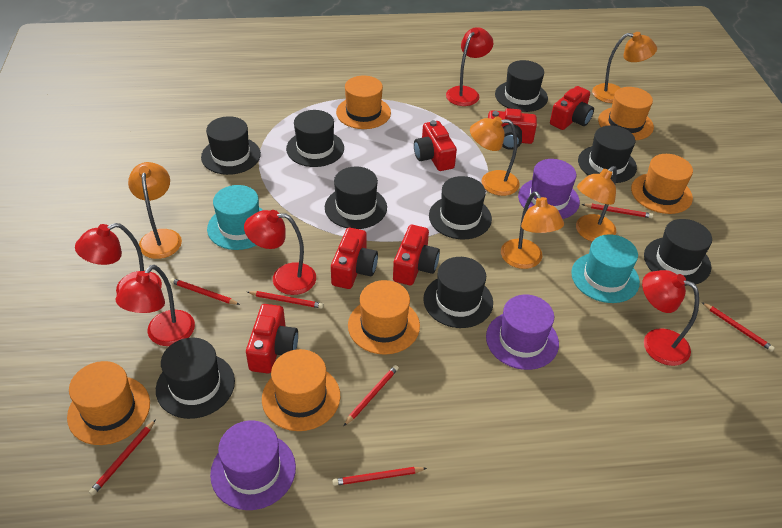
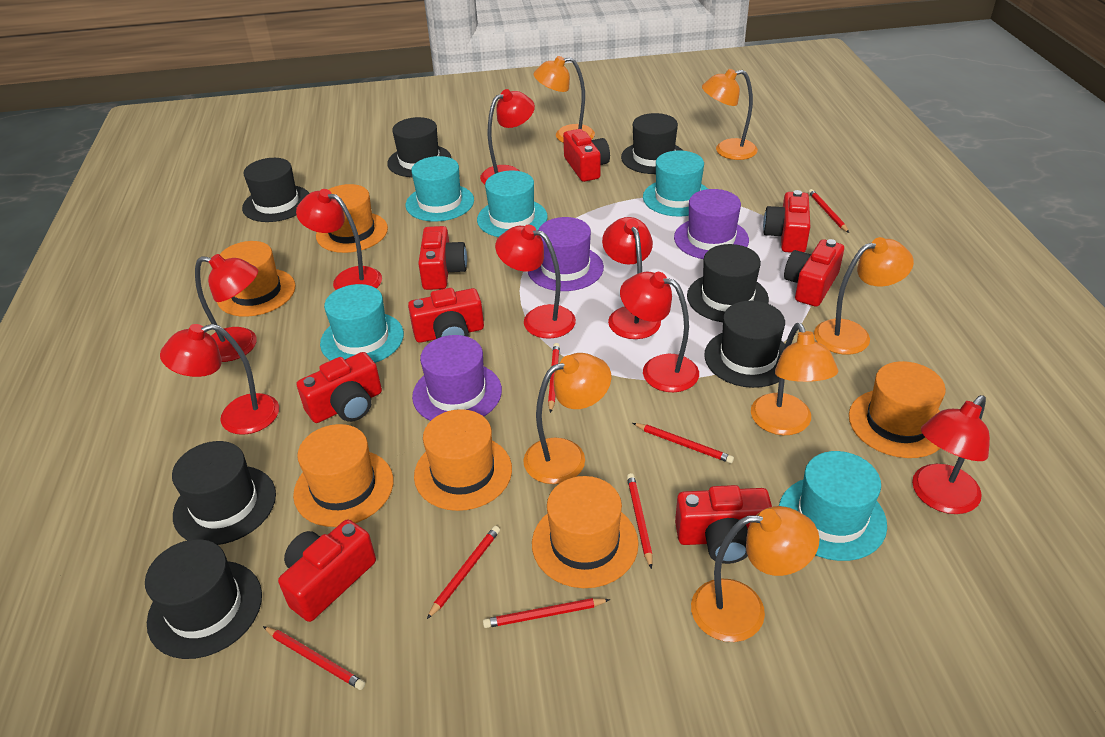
black hat: [156,338,235,419] [201,116,261,175] [286,110,344,167] [325,166,387,229] [423,257,493,328] [429,176,492,239] [495,60,548,112] [578,125,637,183] [644,219,712,286] = 9 -> [145,539,262,659] [172,441,276,545] [242,158,309,222] [387,117,451,177] [621,113,683,174] [687,244,769,322] [704,301,785,388] = 7
orange lamp: [128,162,182,259] [470,116,520,196] [501,191,564,269] [576,166,617,242] [592,32,657,103] = 5 -> [523,353,611,484] [534,56,595,143] [691,506,820,642] [702,69,758,160] [751,323,838,435] [814,237,914,355] = 6
red camera: [246,304,298,374] [331,228,378,289] [393,225,440,285] [414,120,457,171] [488,108,537,150] [550,86,594,130] = 6 -> [278,519,376,622] [297,352,382,423] [408,288,484,343] [418,226,467,290] [563,129,610,182] [675,485,772,564] [763,190,810,253] [784,239,844,307] = 8
red lamp: [75,223,162,294] [116,265,195,346] [244,210,316,295] [446,27,493,106] [642,270,699,366] = 5 -> [160,324,279,435] [195,254,258,362] [296,189,382,290] [480,89,535,184] [495,224,576,338] [602,217,661,339] [620,272,699,392] [912,395,990,514] = 8
turquoise hat: [207,185,263,250] [571,234,640,303] = 2 -> [320,284,404,363] [406,156,474,222] [477,170,548,237] [643,150,708,217] [779,451,887,561] = 5

